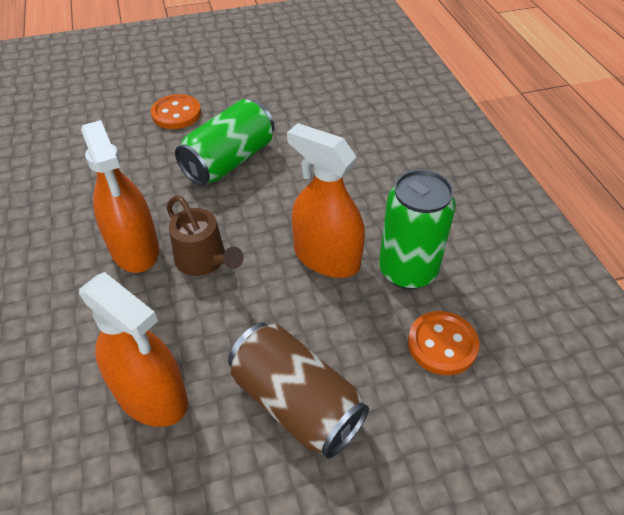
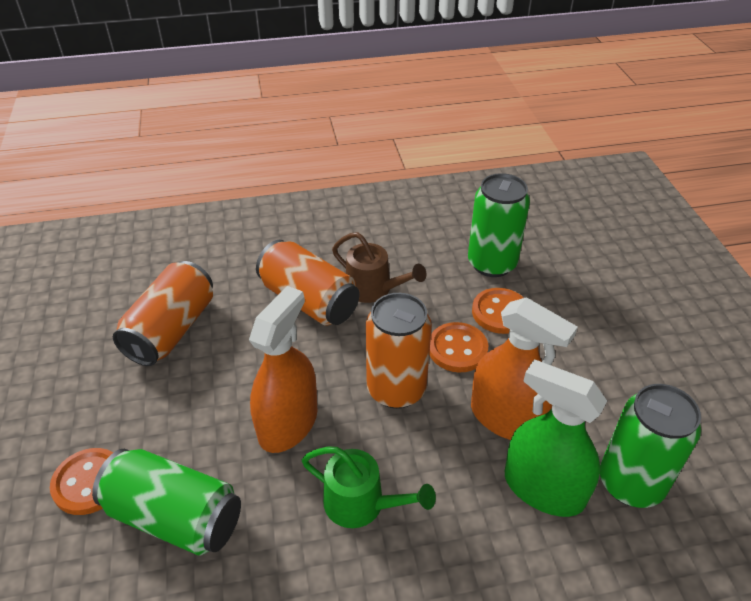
brown can: [228,323,369,459] = 1 -> none = 0
green can: [175,99,275,186] [379,169,456,289] = 2 -> [92,449,241,555] [468,173,530,277] [600,384,701,508] = 3
green spray bottle: none = 0 -> [505,360,607,517] = 1
green watering can: none = 0 -> [302,447,436,528] = 1
orange button: [151,94,201,129] [408,311,479,375] = 2 -> [50,448,114,515] [429,322,488,373] [472,288,524,334] = 3
orange can: none = 0 -> [113,261,213,366] [256,240,360,325] [366,293,432,409] = 3
orange spray bottle: [79,272,188,427] [81,120,159,273] [287,123,365,278] = 3 -> [249,286,318,453] [471,297,578,440] = 2

